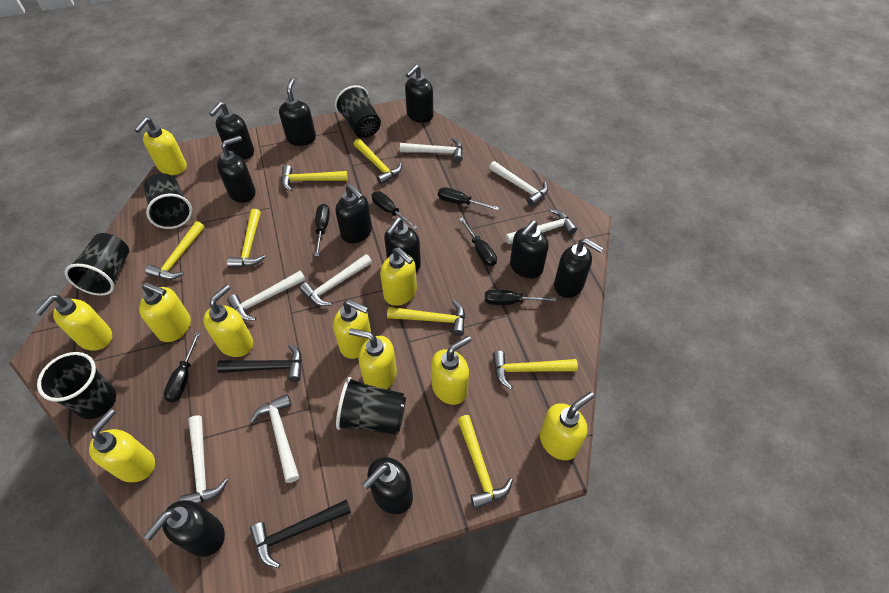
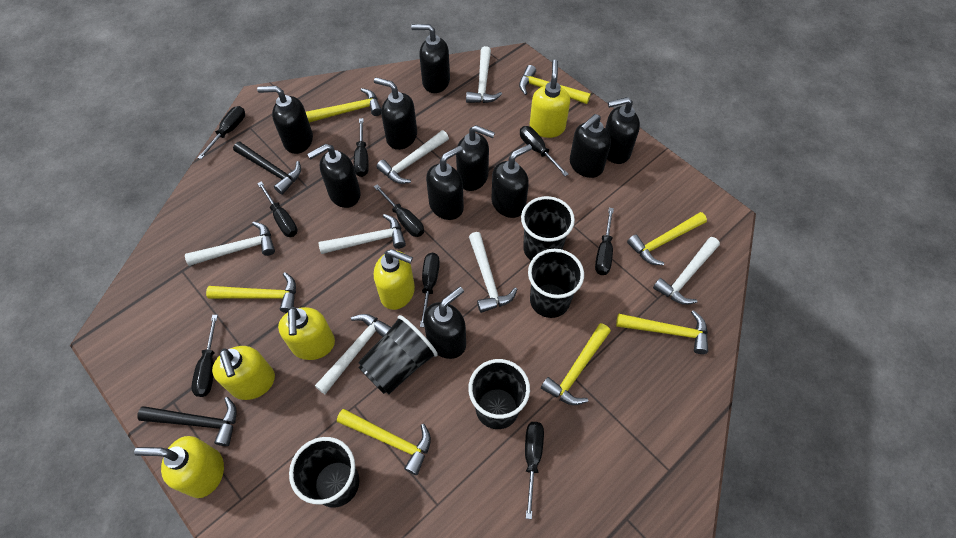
black screwdriver: [164,332,200,402] [315,204,330,256] [372,191,418,230] [438,187,499,210] [459,217,497,266] [485,289,556,305] = 6 -> [191,315,218,397] [197,106,245,159] [257,181,298,237] [354,118,369,177] [374,184,424,237] [420,253,440,327] [520,126,569,176] [525,422,544,519] [595,208,614,275] = 9
yellow soap dispenser: [34,295,112,351] [89,409,155,482] [134,117,187,175] [139,282,191,342] [203,285,253,357] [333,300,371,359] [349,328,397,389] [380,247,417,306] [431,336,472,405] [540,392,594,460] = 10 -> [134,436,224,498] [212,346,275,400] [278,307,335,360] [374,249,415,310] [530,60,570,138] = 5

